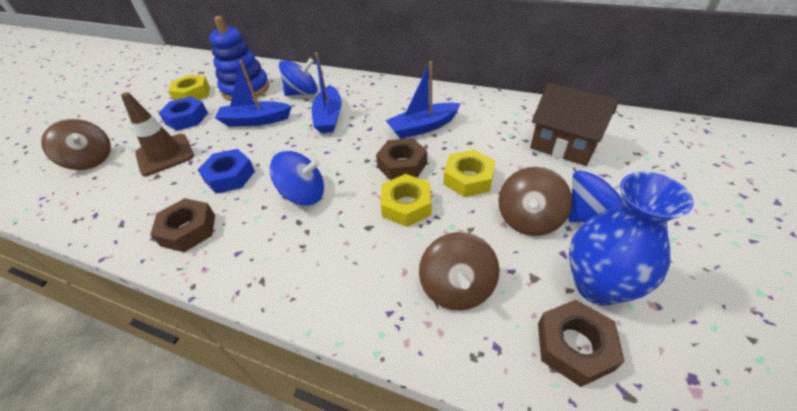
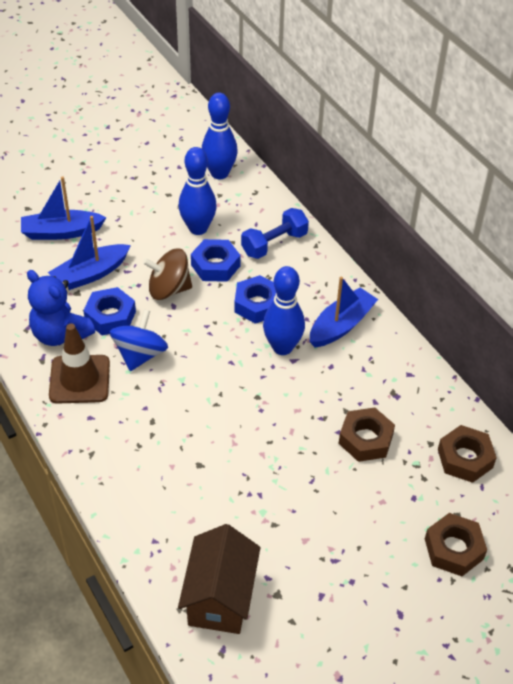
blue bowling pin: none = 0 -> [178,147,217,235] [202,93,238,179] [263,266,305,355] = 3
blue dumbbell: none = 0 -> [241,208,309,259] = 1
blue nut: [159,96,208,131] [198,149,255,193] = 2 -> [83,287,136,335] [191,239,240,282] [234,275,276,324] = 3
blue spinning top: [270,151,324,206] [279,58,318,96] [568,170,632,222] = 3 -> [110,309,168,371] = 1
blue stacking toy: [209,16,270,101] = 1 -> none = 0
blue teddy bear: none = 0 -> [27,270,95,346] = 1
blue vase: [569,172,694,306] = 1 -> none = 0
brown spinning top: [41,119,111,170] [419,232,500,310] [498,167,572,236] = 3 -> [143,248,192,300] = 1
yellow nut: [168,75,210,101] [381,174,432,227] [444,150,495,197] = 3 -> none = 0

